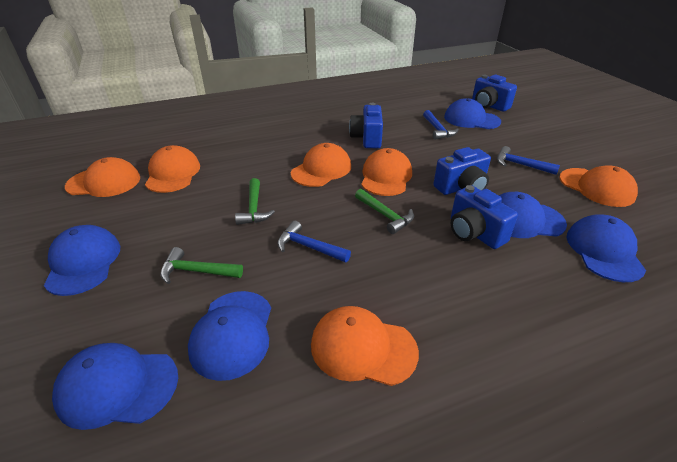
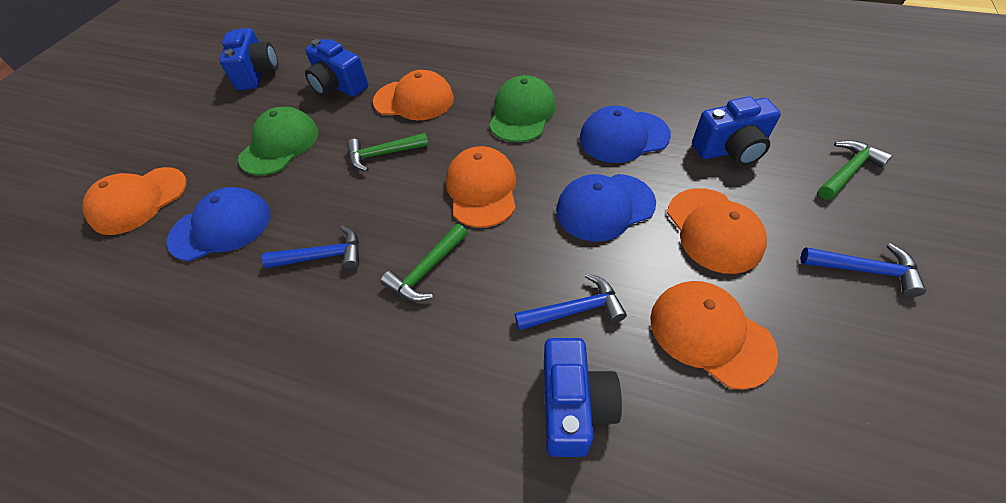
blue cap: [44,225,120,296] [52,343,178,430] [188,291,271,381] [444,98,501,129] [499,192,567,238] [566,214,646,282] = 6 -> [167,187,271,261] [556,174,656,242] [579,106,671,163] = 3
green cap: none = 0 -> [238,107,318,175] [489,75,556,142] = 2
orange cap: [65,157,140,197] [145,145,200,193] [291,143,351,187] [311,306,419,386] [361,148,412,196] [559,165,638,207] = 6 -> [82,167,187,235] [373,70,454,120] [446,146,516,228] [650,281,778,390] [667,188,767,274] = 5

